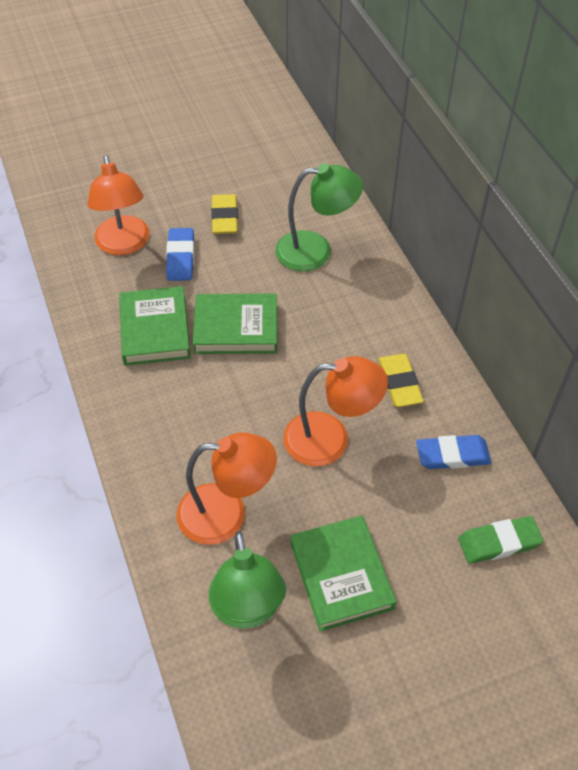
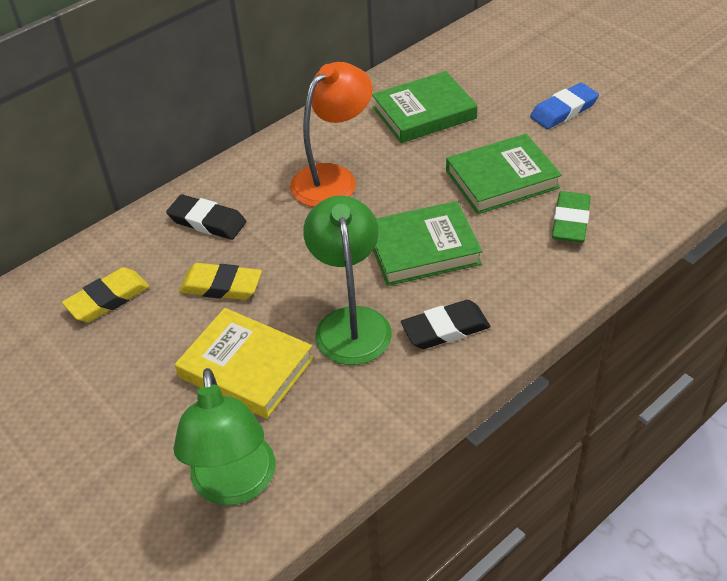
black eraser: none = 0 -> [166,194,246,240] [401,300,491,349] = 2
blue eraser: [166,228,194,281] [416,435,491,469] = 2 -> [530,83,599,129] = 1
orange lamp: [87,155,150,255] [176,433,277,545] [283,356,388,467] = 3 -> [290,62,373,207] = 1
yellow book: none = 0 -> [175,308,314,419] = 1

